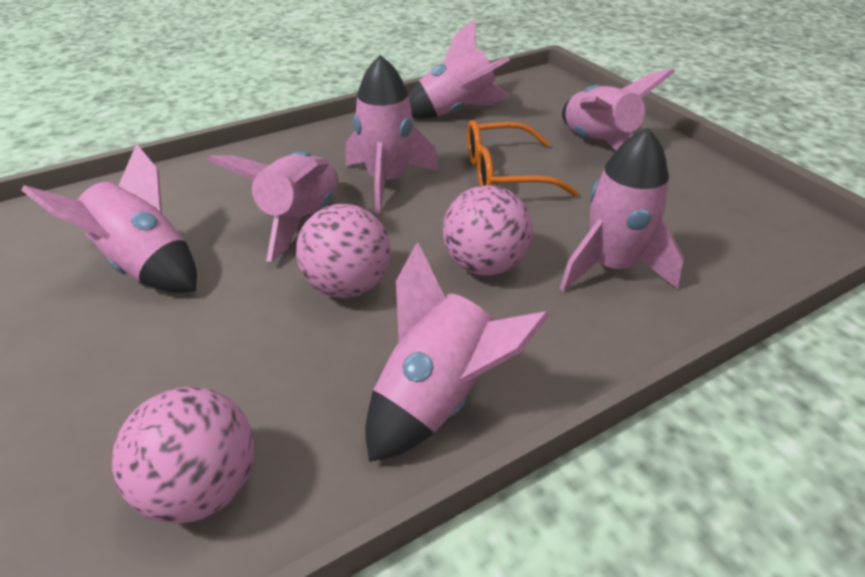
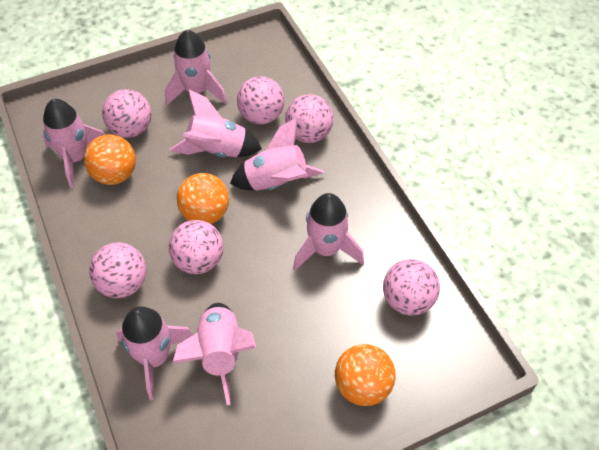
orange ball: none = 0 -> [84,134,136,185] [177,173,229,224] [335,344,396,406] = 3
orange glasses: [467,120,578,196] = 1 -> none = 0
pink ball: [112,387,255,524] [296,204,391,298] [443,185,533,276] = 3 -> [89,243,147,298] [102,89,151,138] [169,220,224,274] [237,76,284,124] [285,94,333,143] [383,259,440,316] = 6

